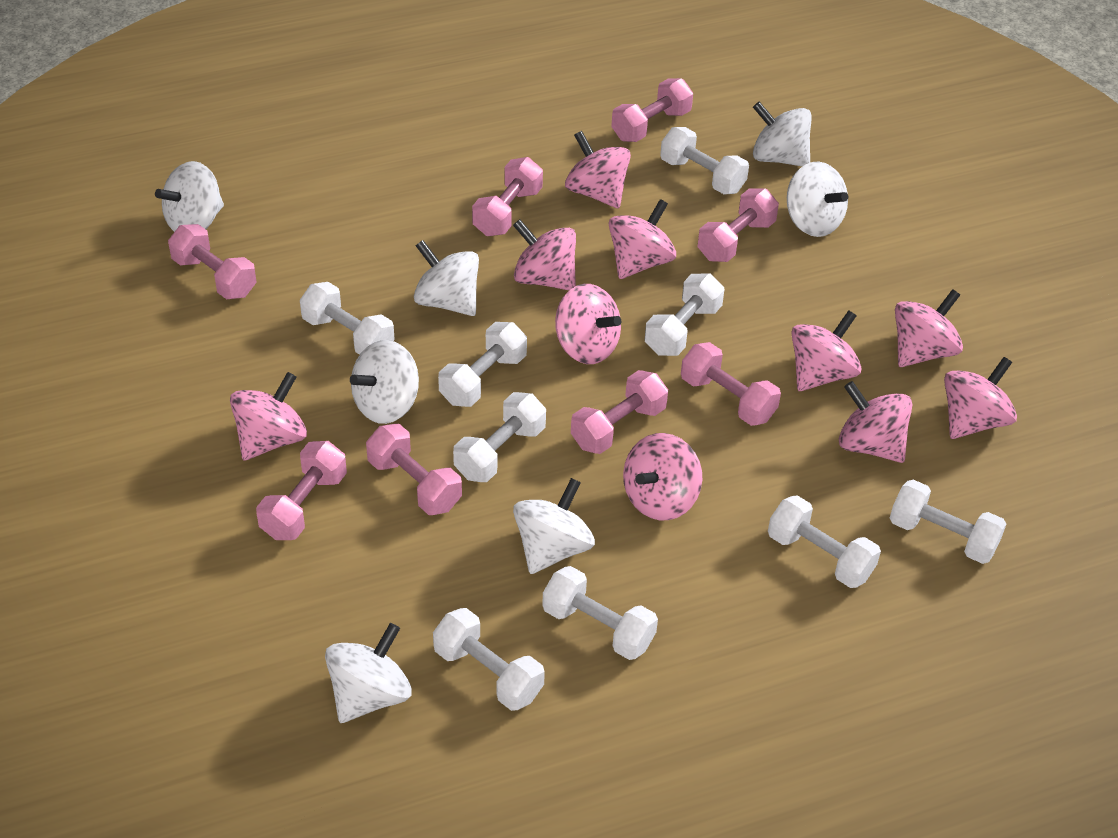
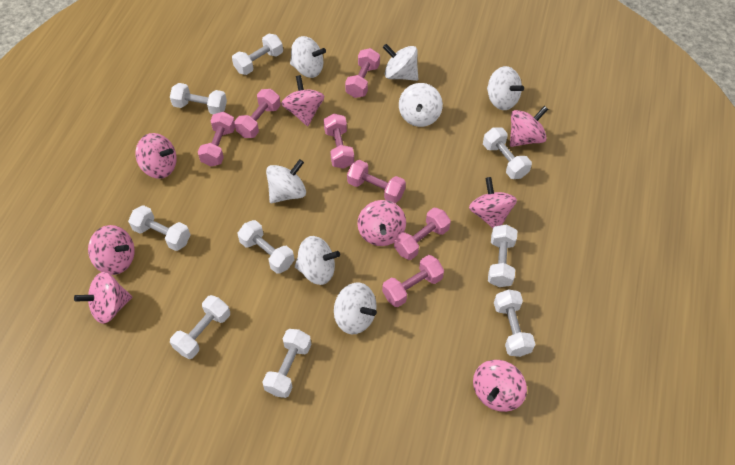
pink dumbbell: [168,224,257,299] [256,441,347,540] [366,424,462,515] [472,157,543,236] [571,370,668,454] [611,78,693,142] [681,342,781,426] [698,189,779,262] = 8 -> [198,112,235,167] [234,89,281,138] [324,114,354,169] [345,48,380,98] [347,160,406,203] [382,255,444,307] [394,208,451,260] = 7
pink spinning top: [230,372,307,461] [513,219,576,290] [555,284,621,364] [565,131,631,209] [609,199,676,279] [623,433,702,520] [791,310,862,391] [839,381,913,463] [895,289,963,367] [944,357,1017,439] = 10 -> [74,272,132,324] [88,225,135,275] [135,133,177,179] [281,75,324,126] [357,200,406,246] [469,177,517,228] [473,360,527,412] [510,106,548,147] = 8

